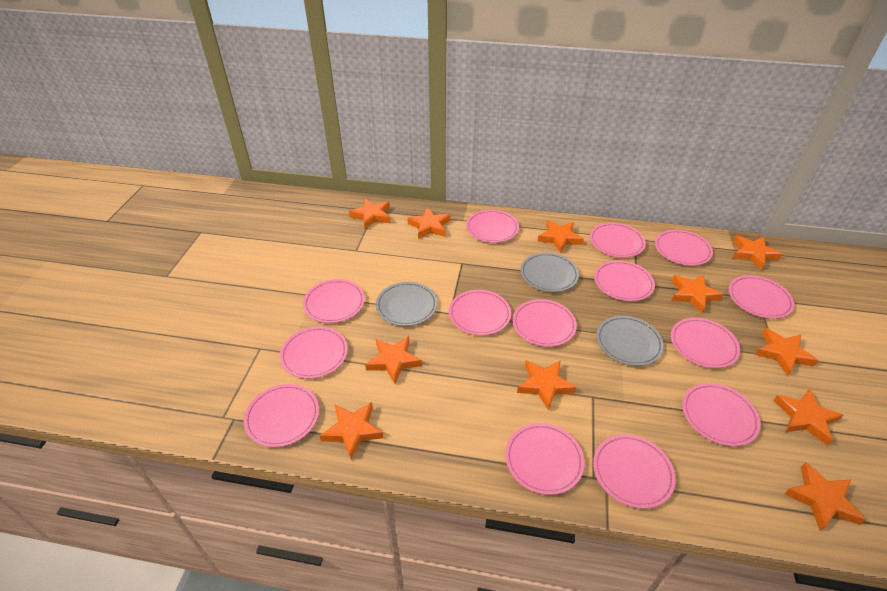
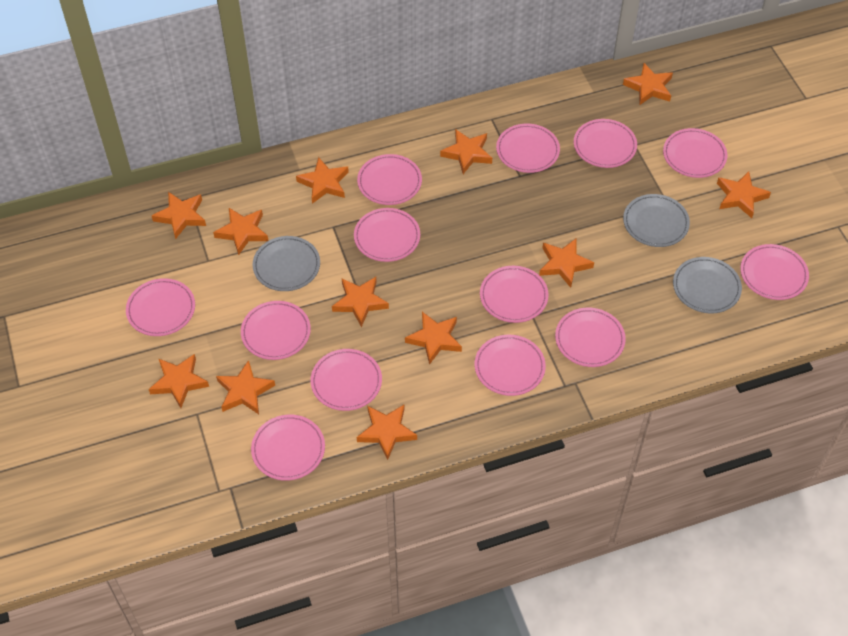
orange star: [320,402,384,460] [349,198,390,229] [365,336,422,384] [408,207,450,239] [517,360,577,411] [538,220,584,253] [672,275,724,314] [733,236,782,270] [755,328,819,376] [773,388,843,446] [785,462,866,531] = 11 -> [149,354,209,408] [152,192,206,239] [213,208,269,256] [216,360,275,414] [296,157,349,204] [332,277,389,327] [357,405,417,460] [405,312,462,365] [440,129,492,174] [539,239,594,288] [623,63,673,105] [717,171,771,218] = 12
pink plate: [244,384,319,447] [280,326,348,379] [303,279,365,323] [449,290,511,335] [466,210,519,243] [505,423,584,495] [513,299,577,347] [590,223,646,258] [593,434,676,509] [594,260,655,301] [655,230,713,266] [671,318,740,368] [682,383,761,446] [729,275,794,319] = 14 -> [126,278,195,336] [241,301,311,360] [251,414,325,481] [311,349,382,411] [354,208,420,262] [357,154,422,205] [475,335,546,396] [480,266,549,323] [496,124,560,173] [555,308,626,367] [574,119,637,168] [663,128,728,178] [740,244,809,300] = 13

